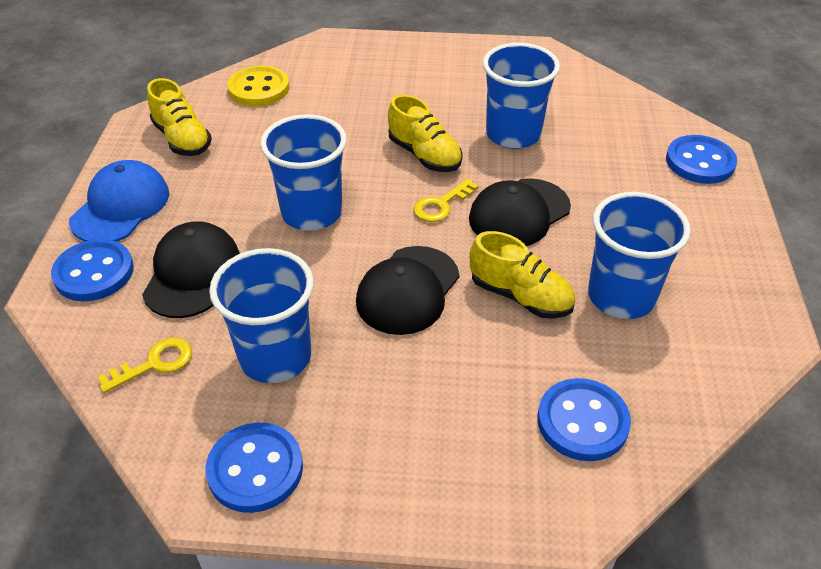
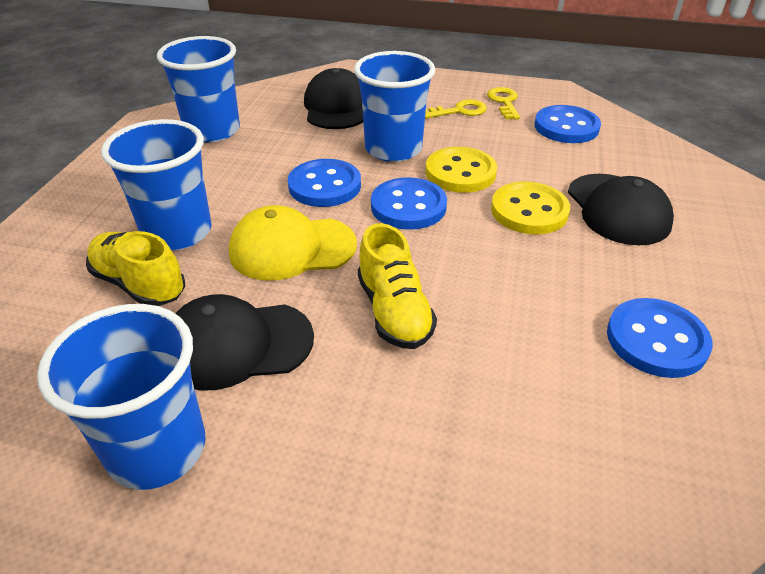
blue cap: [69,160,169,241] = 1 -> none = 0
yellow button: [227,66,289,106] = 1 -> [426,147,497,193] [491,182,570,234] = 2
yellow cap: none = 0 -> [229,205,357,280] = 1
yellow shoe: [147,78,212,156] [388,94,463,172] [470,231,575,319] = 3 -> [86,231,185,306] [358,223,437,349] = 2

